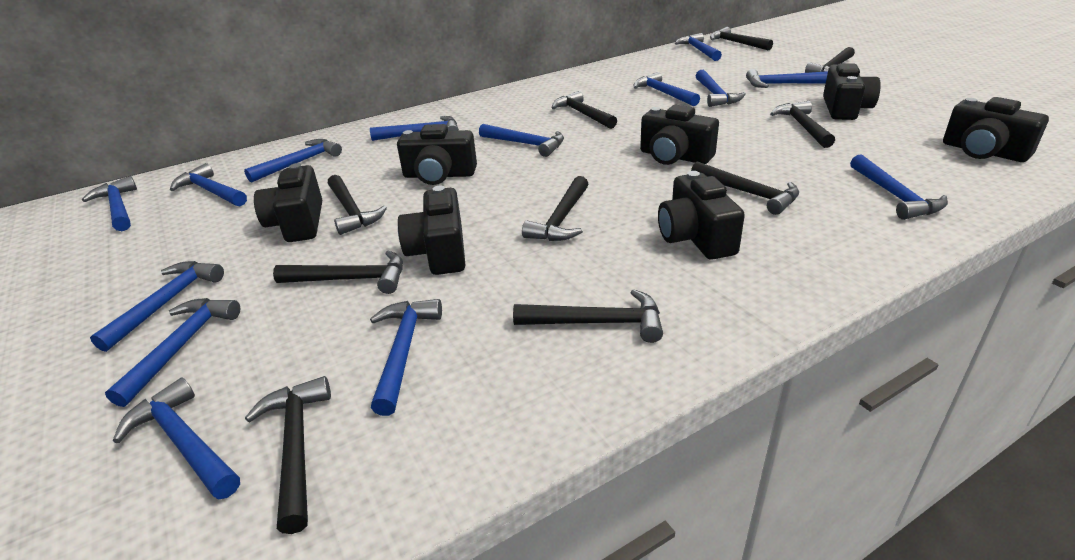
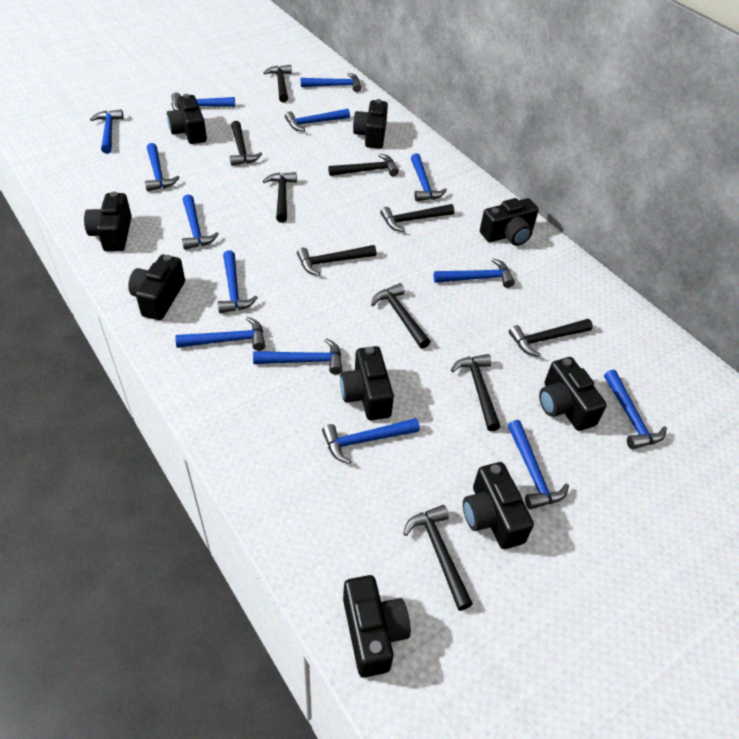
black camera: [254,163,322,242] [397,124,477,185] [398,185,465,275] [640,105,719,165] [658,171,745,260] [823,63,881,120] [943,97,1049,162] = 7 -> [84,192,132,251] [128,255,185,320] [167,94,207,144] [340,346,394,420] [343,575,411,678] [353,99,388,149] [463,462,534,549] [480,198,539,246] [539,357,607,431] = 9

